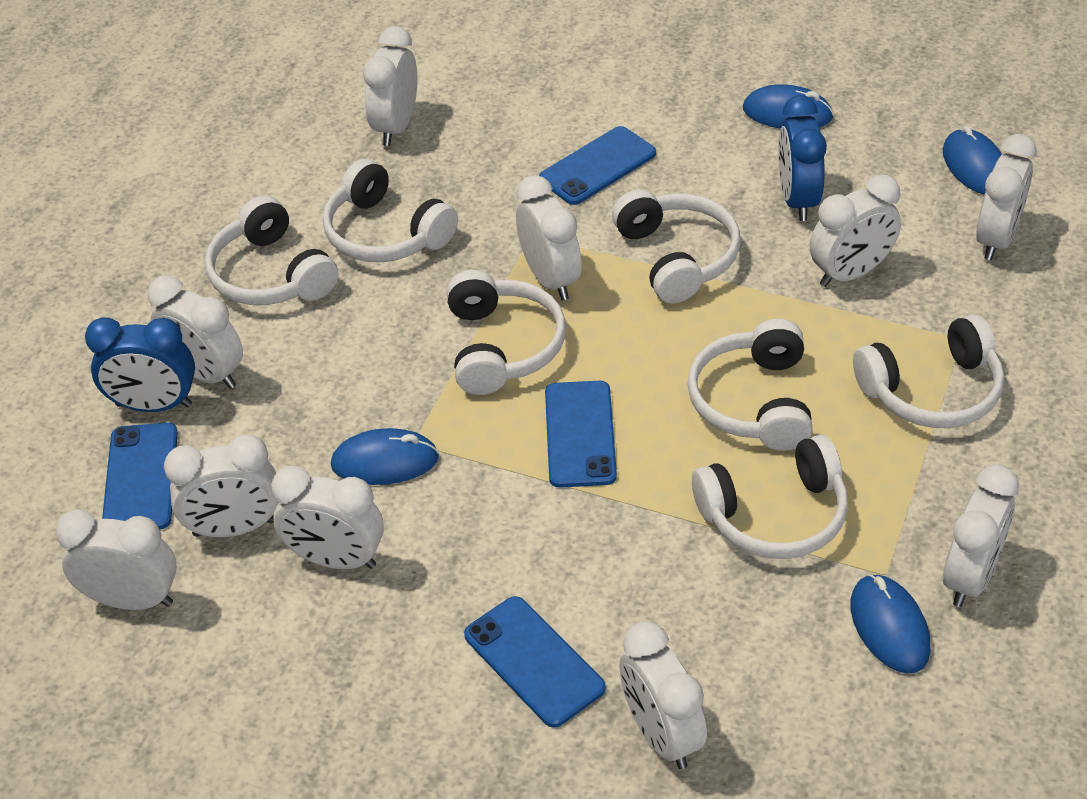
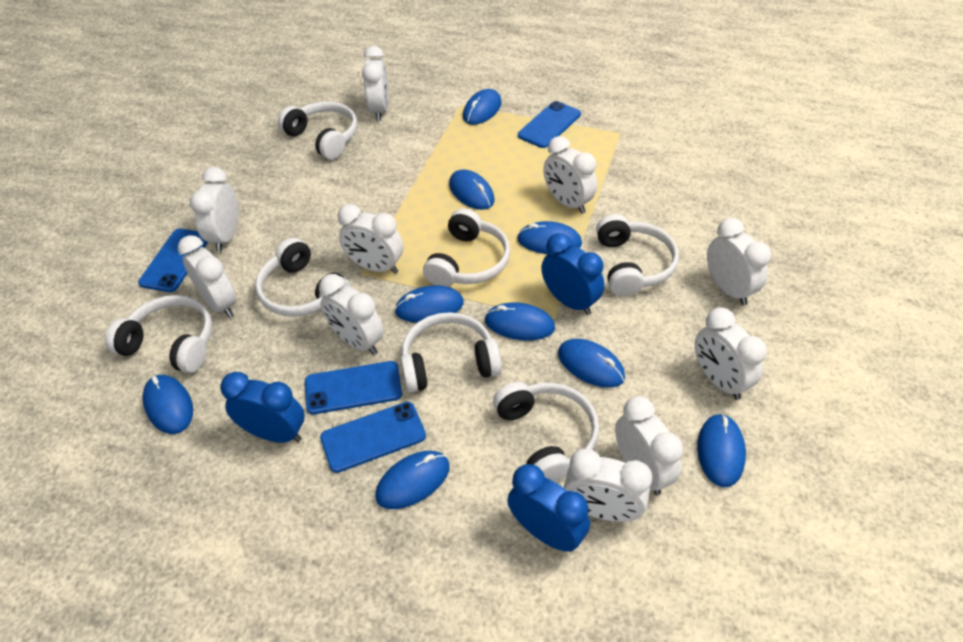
blue clock: [85,317,195,412] [778,95,827,221] = 2 -> [220,372,305,443] [507,464,590,552] [541,233,604,315] = 3
blue mouse: [331,428,439,485] [743,84,834,129] [850,574,931,674] [943,126,1002,195] = 4 -> [143,375,193,434] [375,451,450,509] [394,285,464,323] [449,170,494,210] [463,89,502,125] [485,302,555,341] [517,221,582,254] [558,339,625,388] [697,413,746,487] = 9

